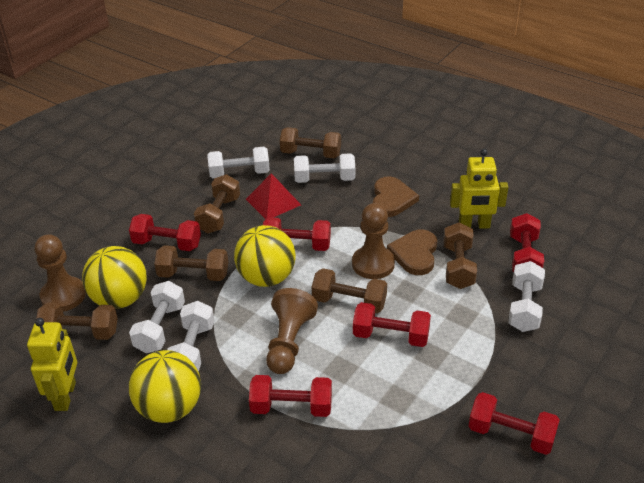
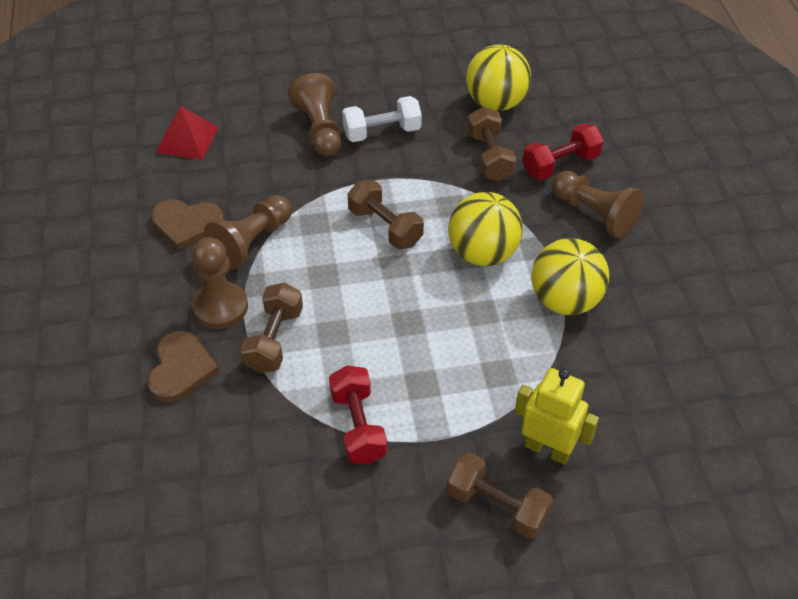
brown dumbbell: [36,303,118,340] [154,245,228,281] [194,174,240,233] [280,127,341,158] [312,268,387,313] [443,222,477,289] = 6 -> [240,283,303,373] [348,180,424,249] [447,452,553,539] [467,107,516,181] = 4
brown pawn: [35,234,86,311] [266,288,318,374] [352,203,395,279] = 3 -> [192,237,248,329] [204,195,292,269] [288,73,341,156] [552,171,644,238] = 4
red dumbbell: [129,214,201,251] [249,375,332,417] [263,217,331,251] [353,302,431,347] [469,392,560,455] [510,213,544,272] = 6 -> [329,366,387,464] [523,123,604,180] = 2
white dumbbell: [129,281,185,353] [167,301,214,372] [207,147,270,178] [294,153,355,183] [508,261,545,332] = 5 -> [342,96,422,142] = 1
yellow robot: [27,318,77,411] [450,149,508,229] = 2 -> [515,368,599,465] = 1

